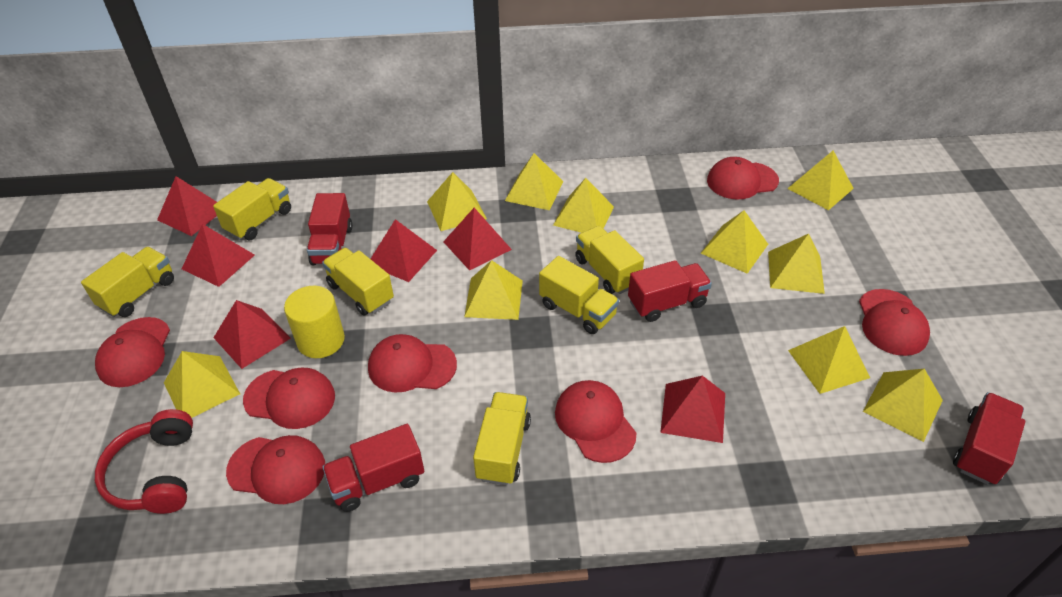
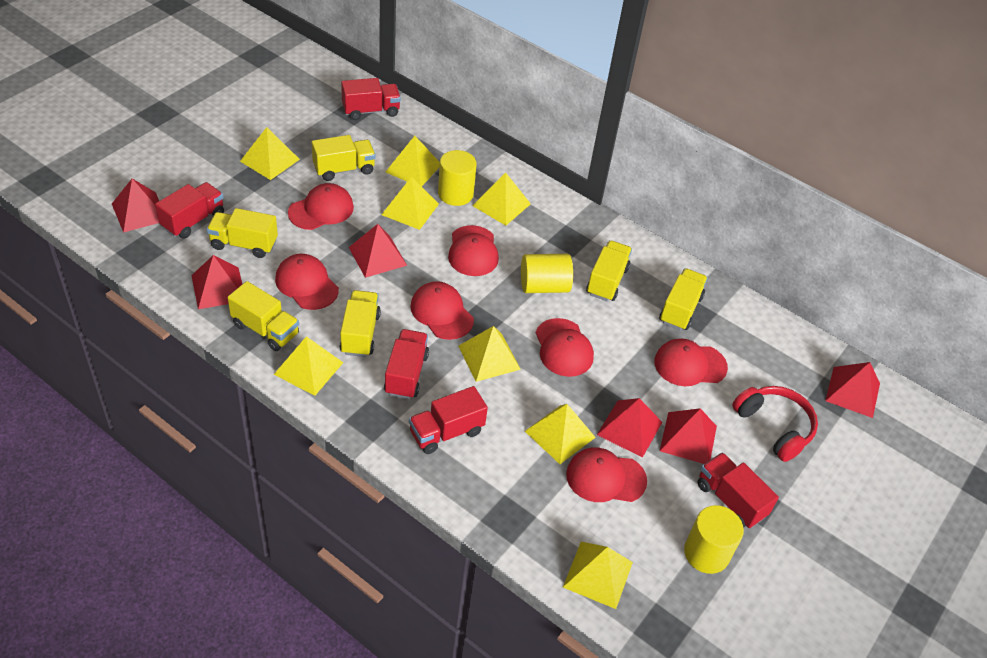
red truck: [307,193,353,266] [322,424,424,512] [628,260,712,322] [953,392,1025,485] = 4 -> [155,182,224,239] [341,78,401,120] [384,329,429,399] [409,386,488,454] [697,452,779,528] = 5
yellow cylinder: [284,286,345,358] = 1 -> [438,150,477,206] [521,254,573,293] [684,505,744,574] = 3
yellow pyramid: [164,351,240,418] [427,172,487,231] [464,260,523,320] [505,153,563,210] [553,178,614,233] [701,210,768,274] [768,234,825,294] [787,151,854,210] [788,326,870,394] [863,369,943,442] = 10 -> [240,127,300,180] [274,336,343,396] [381,176,439,230] [386,136,440,186] [459,326,521,382] [472,172,531,226] [525,404,596,464] [563,542,633,609] = 8

